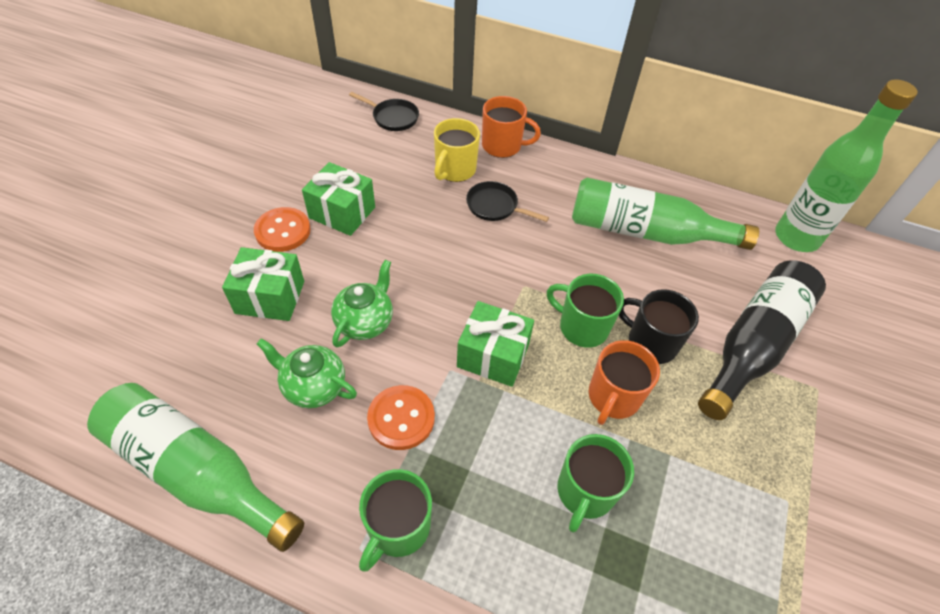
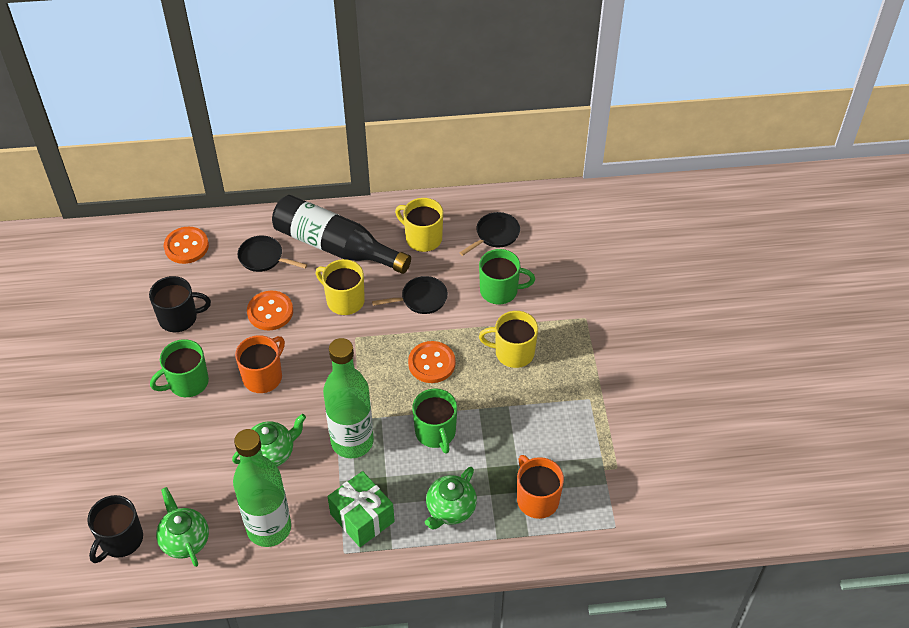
black mug: [619,289,699,364] = 1 -> [87,495,143,563] [149,276,211,332] = 2
black pan: [349,92,419,131] [466,181,549,222] = 2 -> [237,236,307,272] [372,276,448,314] [459,212,520,256] = 3
green bottle: [87,383,304,552] [572,177,759,250] [775,79,918,252] = 3 -> [233,429,291,547] [323,338,374,458] = 2
green gift: [222,247,304,321] [302,162,375,236] [457,301,534,387] = 3 -> [327,471,395,547] = 1
green teapot: [257,338,357,408] [331,260,393,348] = 2 -> [156,487,209,567] [232,414,306,467] [425,467,477,530] = 3
orange button: [254,207,311,252] [367,385,435,450] = 2 -> [164,227,209,264] [247,291,293,330] [408,341,456,383] = 3
yellow mug: [434,118,480,182] = 1 -> [315,259,365,315] [395,198,443,252] [479,311,538,368] = 3

